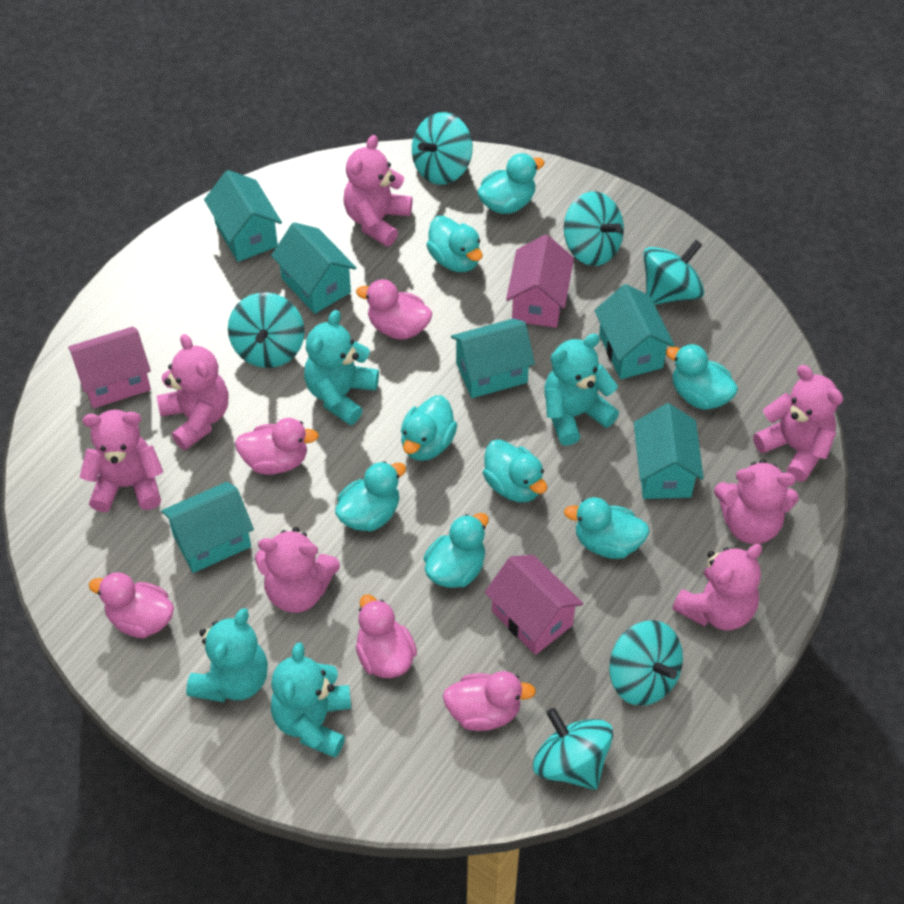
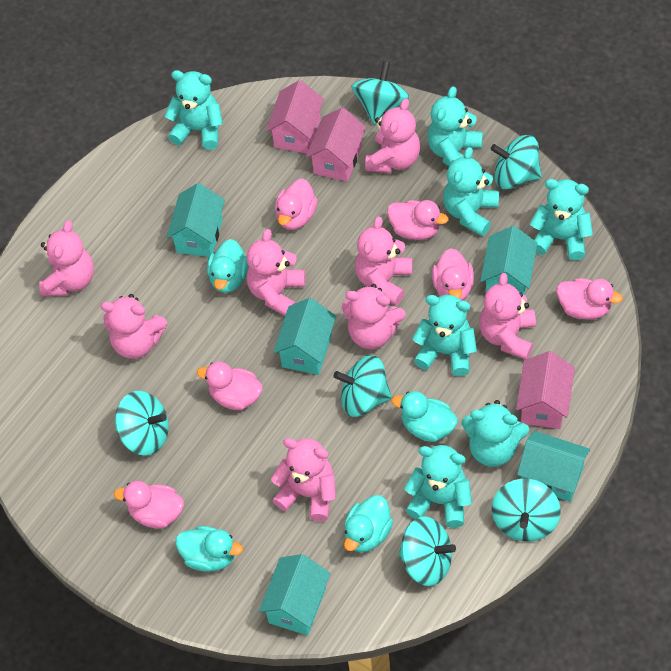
pink duck: [89,572,174,638] [235,418,319,475] [356,279,432,340] [356,594,417,678] [443,671,536,731] = 5 -> [114,481,184,529] [197,362,263,410] [275,179,318,230] [387,200,448,240] [432,248,474,300] [557,278,623,320] = 6
pink teddy bear: [80,410,163,512] [157,334,228,450] [255,527,340,613] [344,135,412,247] [672,544,762,630] [714,459,799,544] [753,365,843,482] = 7 -> [39,220,94,296] [101,294,168,359] [247,229,306,316] [271,438,336,522] [342,284,406,349] [355,216,413,305] [365,98,420,173] [479,273,536,360] = 8
turquoise duck: [335,461,406,532] [401,395,457,461] [423,513,489,588] [426,216,483,272] [477,153,545,214] [483,439,547,502] [564,497,650,559] [666,344,738,410] = 8 -> [176,526,243,572] [207,239,249,293] [344,495,393,552] [392,391,458,442] = 4
turquoise house: [161,482,254,573] [204,170,282,262] [271,222,356,314] [451,318,535,398] [594,284,675,379] [634,403,704,499] = 6 -> [167,183,225,257] [259,554,330,635] [273,298,336,375] [480,226,537,295] [517,431,590,502] = 5
turquoise teddy bear: [186,608,268,702] [271,642,351,758] [304,310,379,425] [544,333,619,446] = 4 -> [164,70,223,150] [404,445,472,528] [412,295,477,376] [427,86,483,166] [443,147,499,236] [461,400,529,467] [530,179,593,261] = 7

